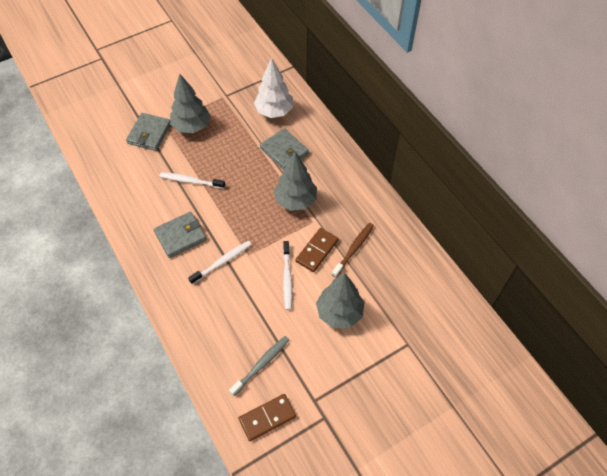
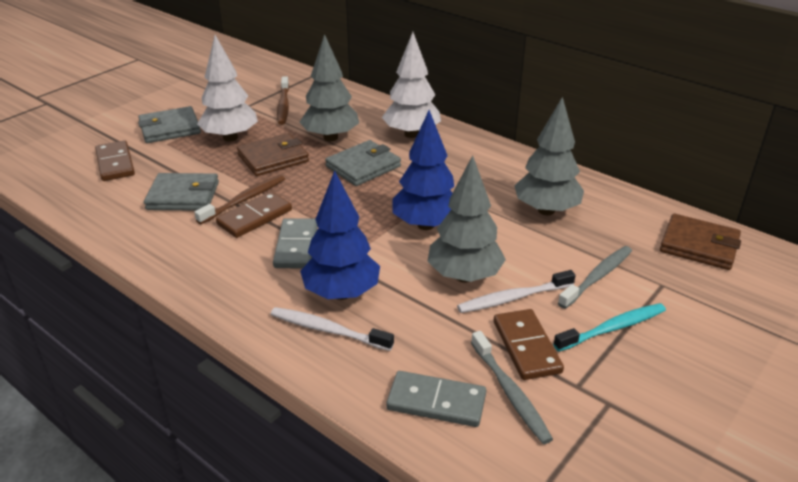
blue tree: none = 0 -> [300,170,380,300] [392,110,454,230] = 2
brown domino: [239,394,296,441] [296,228,338,272] = 2 -> [95,140,135,181] [216,191,292,238] [494,309,564,380] = 3
brown toothbrush: [332,223,374,278] = 1 -> [194,175,285,224] [277,76,289,125] = 2
brown wallet: none = 0 -> [237,133,309,176] [660,214,741,270] = 2
grey domino: none = 0 -> [273,218,318,268] [386,371,486,427] = 2
grey toothbrush: [229,336,289,396] = 1 -> [471,331,553,444] [558,246,632,309] = 2
turquoise toothbrush: none = 0 -> [553,303,666,352] = 1
white toothbrush: [160,172,225,189] [188,241,252,284] [283,241,293,310] = 3 -> [271,307,394,351] [457,270,576,313] = 2
white tree: [254,58,293,118] = 1 -> [197,35,258,142] [382,32,441,138] = 2

